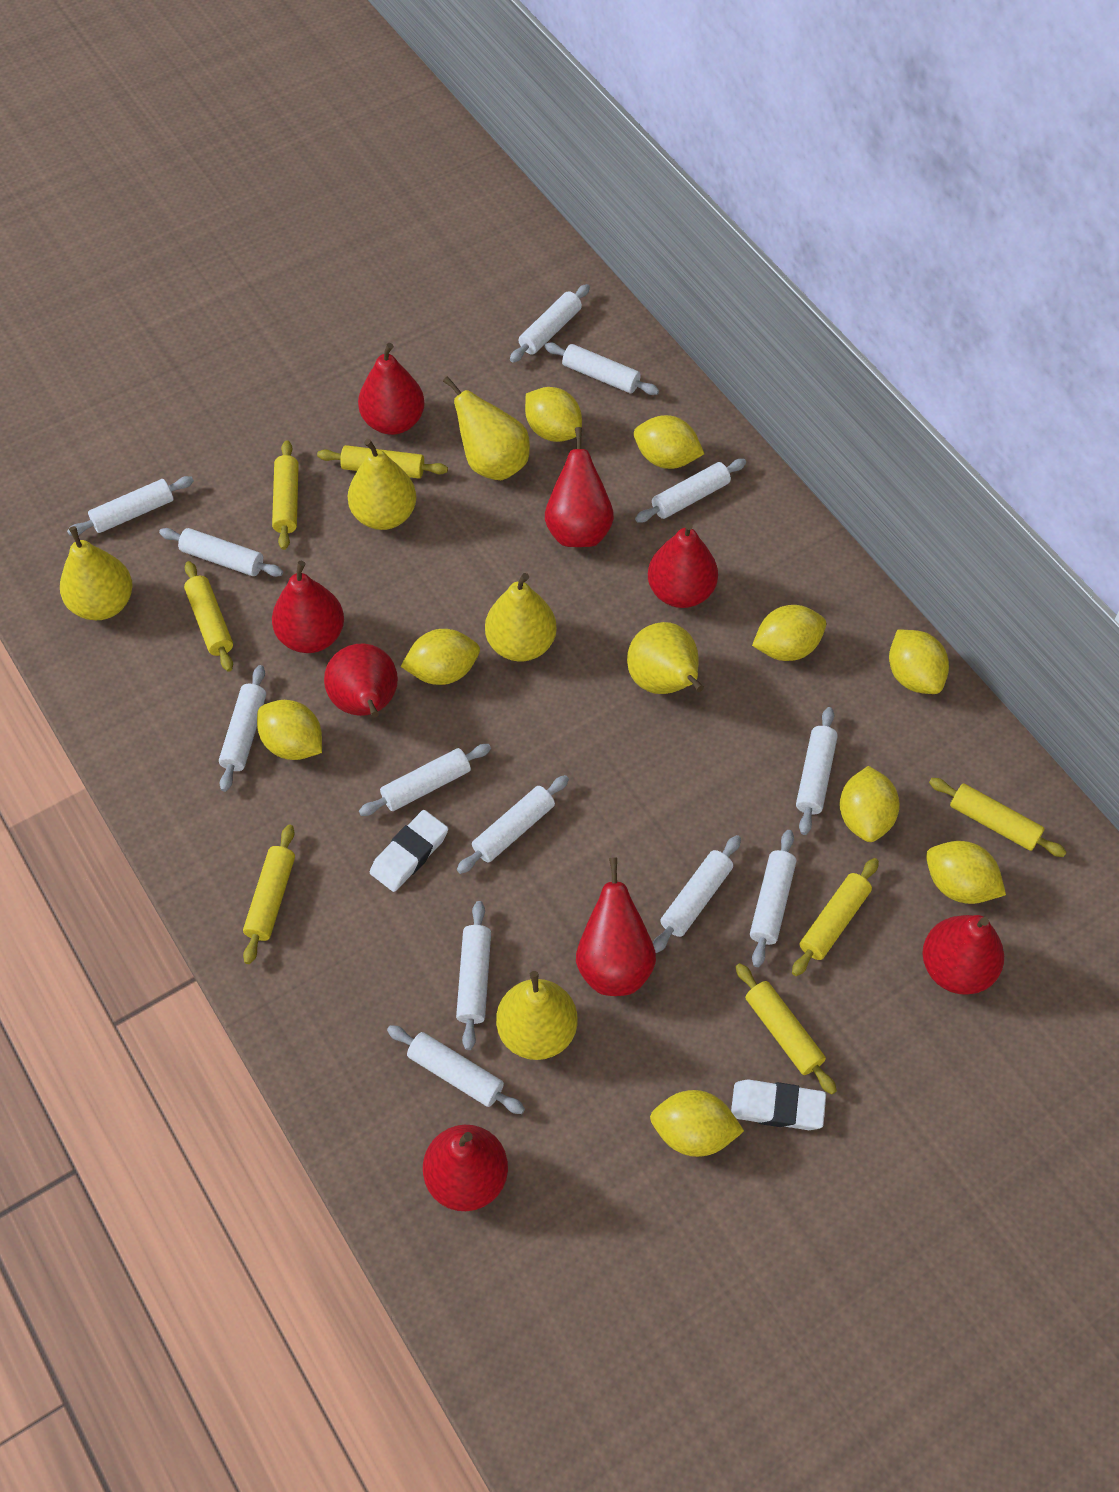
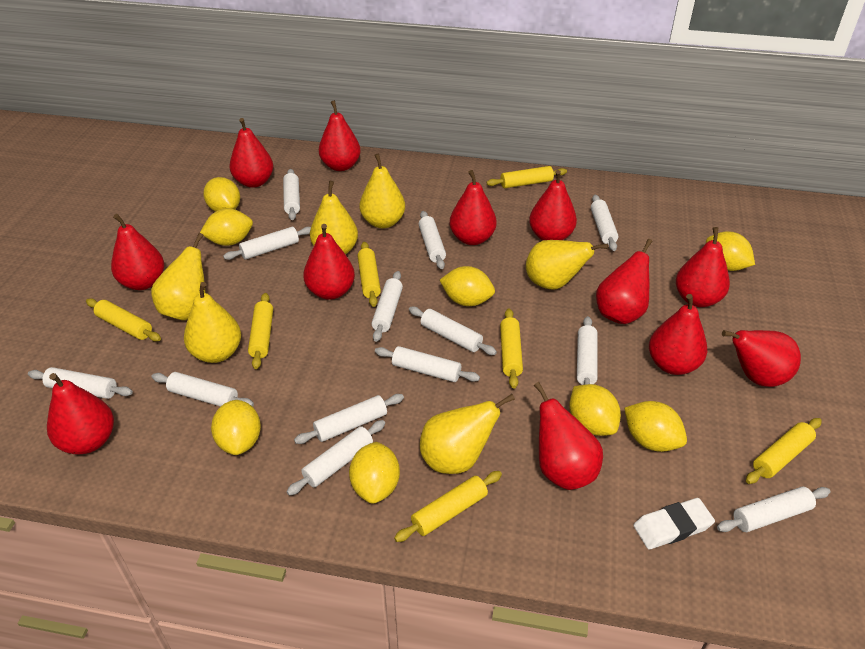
red pear: [272,561,344,653] [324,644,398,718] [358,343,425,435] [423,1125,508,1211] [545,427,614,547] [576,857,656,996] [648,522,718,608] [922,915,1004,995] = 8 -> [47,373,114,455] [111,214,164,290] [230,118,273,188] [303,224,355,299] [319,100,361,171] [450,170,497,245] [529,170,577,240] [534,382,603,490] [596,239,652,324] [649,294,707,375] [676,227,730,307] [722,330,801,387] = 12
white eraser: [370,810,448,892] [731,1079,826,1130] = 2 -> [633,498,715,549] = 1
yellow lemon: [257,700,322,760] [401,629,480,685] [525,387,582,442] [634,415,704,469] [650,1090,744,1157] [752,605,826,661] [839,766,900,842] [889,630,949,694] [926,841,1006,904] = 9 -> [200,209,253,246] [203,177,240,212] [211,400,261,455] [349,442,400,504] [439,266,495,306] [569,384,621,436] [624,401,687,452] [706,232,755,271] = 8

